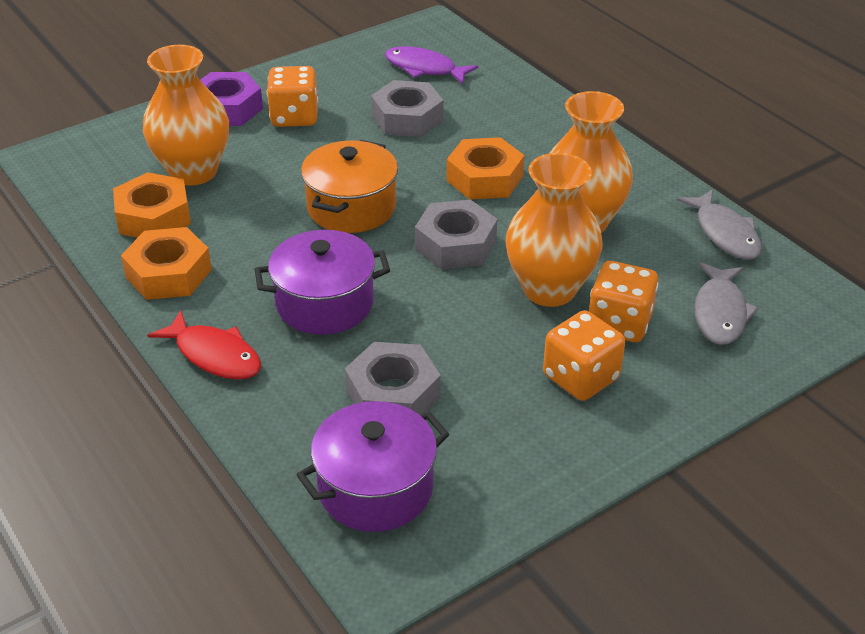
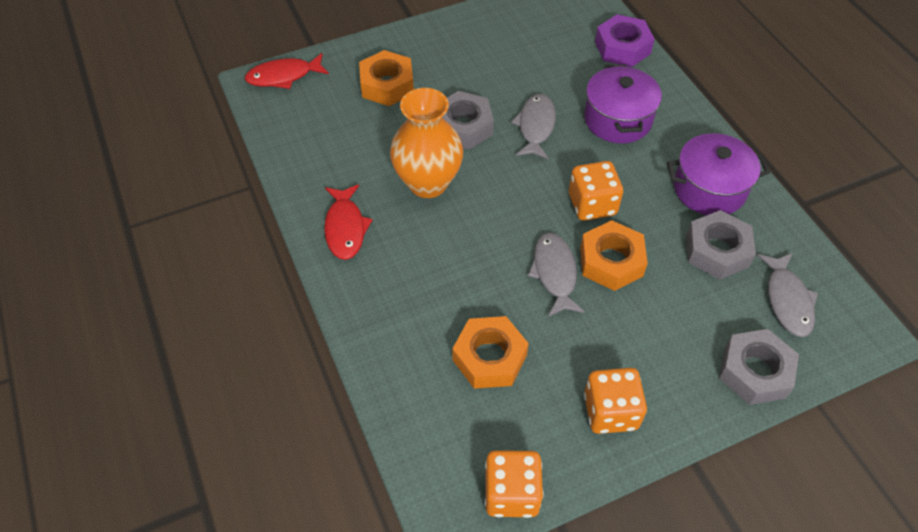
grey fish: [677,189,762,260] [694,262,759,345] = 2 -> [511,94,556,160] [528,233,585,317] [757,253,818,337] = 3
orange pot: [301,140,398,233] = 1 -> none = 0
orange vase: [143,45,229,186] [505,153,603,307] [550,91,633,233] = 3 -> [390,88,463,198] = 1
purple fish: [385,46,478,84] = 1 -> none = 0
red fish: [148,310,261,379] = 1 -> [245,53,329,89] [324,184,373,260] = 2

